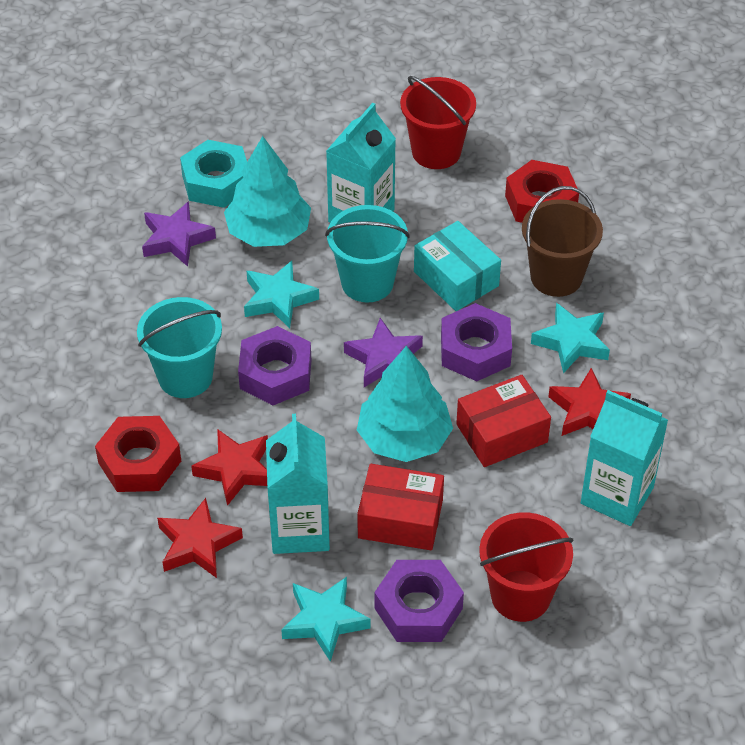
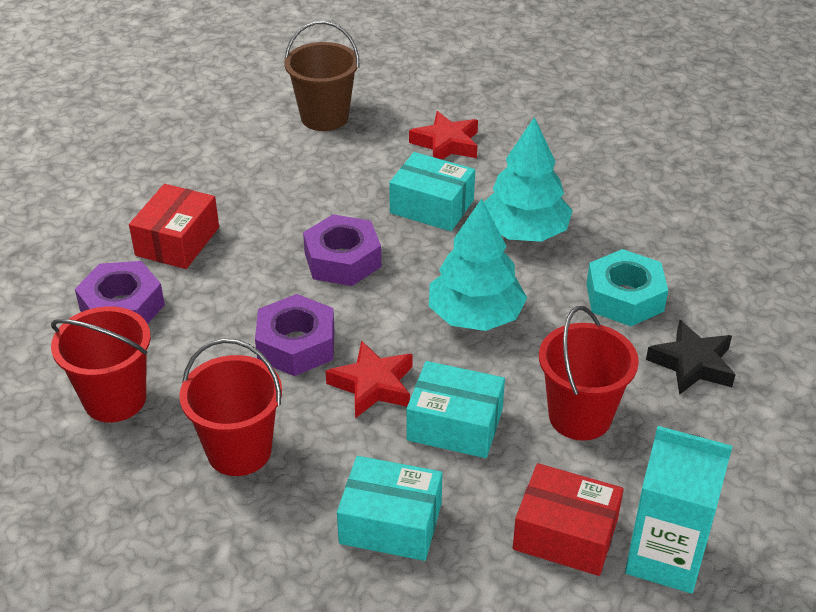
black star: none = 0 -> [646,320,736,395] = 1
purple star: [142,201,216,267] [344,318,423,387] = 2 -> none = 0
red bucket: [400,76,476,169] [479,512,574,622] = 2 -> [51,306,151,423] [179,338,282,476] [539,306,639,441] = 3
red nut: [95,416,181,492] [505,160,579,223] = 2 -> none = 0
red star: [157,498,243,578] [191,429,268,506] [548,368,631,436] = 3 -> [326,341,412,418] [409,111,478,160] = 2
turquoise box: [414,221,501,311] = 1 -> [337,456,443,561] [389,152,475,231] [406,361,505,458] = 3
turquoise bucket: [137,297,222,398] [325,205,410,302] = 2 -> none = 0
turquoise carton: [266,414,330,554] [326,103,396,223] [581,390,668,526] = 3 -> [625,426,733,594] = 1
turquoise star: [244,261,319,328] [281,577,371,662] [531,303,610,373] = 3 -> none = 0

